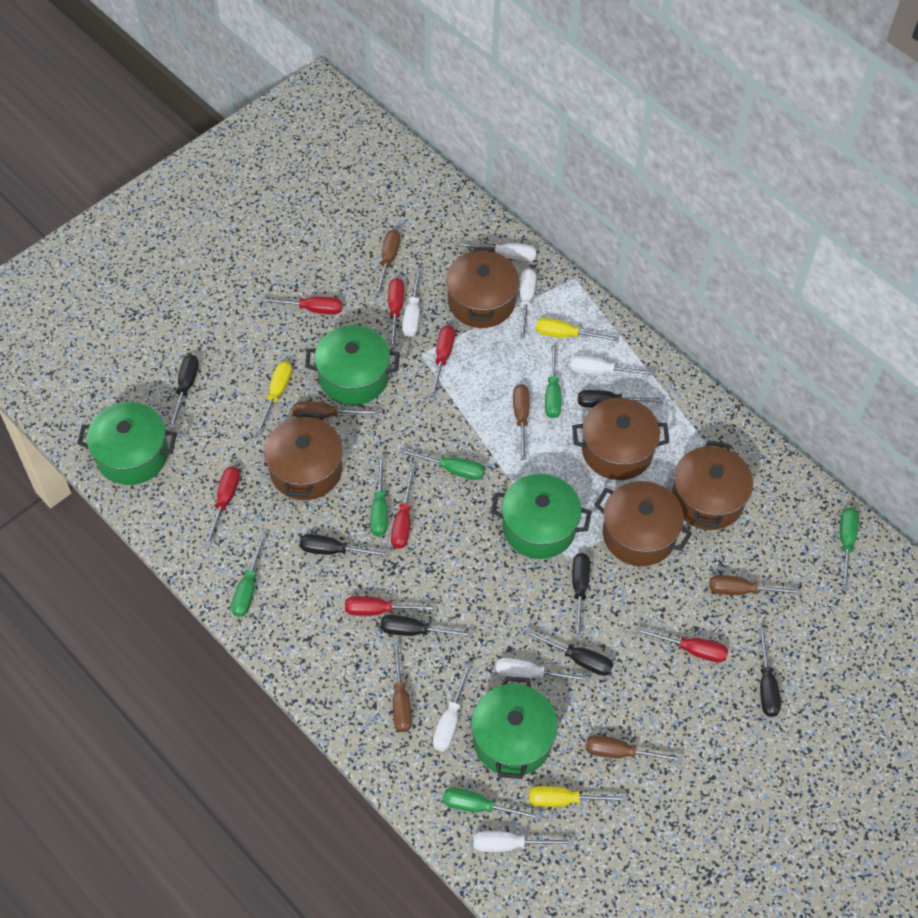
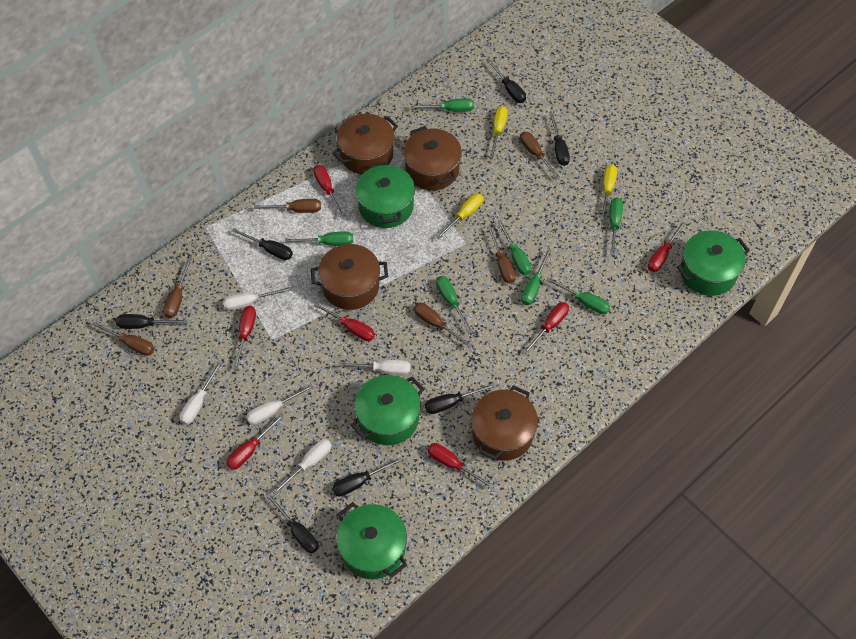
brown pot: [264,412,343,500] [446,247,519,328] [572,398,669,480] [594,481,692,566] [672,440,753,530] = 5 -> [311,244,388,310] [333,114,398,175] [403,126,462,190] [471,385,538,461] = 4
green screwdriver: [231,534,266,617] [370,456,388,536] [399,449,485,480] [443,788,541,820] [545,345,561,418] [840,508,859,589] = 6 -> [285,232,353,246] [411,98,474,112] [436,276,473,333] [497,220,531,275] [521,248,552,305] [546,277,610,314] [609,197,623,255] = 7
white screwdriver: [402,268,422,337] [433,663,472,751] [456,242,537,262] [474,831,573,852] [495,658,590,682] [520,269,536,338] [571,355,655,376] = 7 -> [179,362,222,425] [223,287,292,311] [246,384,314,425] [273,439,332,495] [338,360,411,375] = 5

